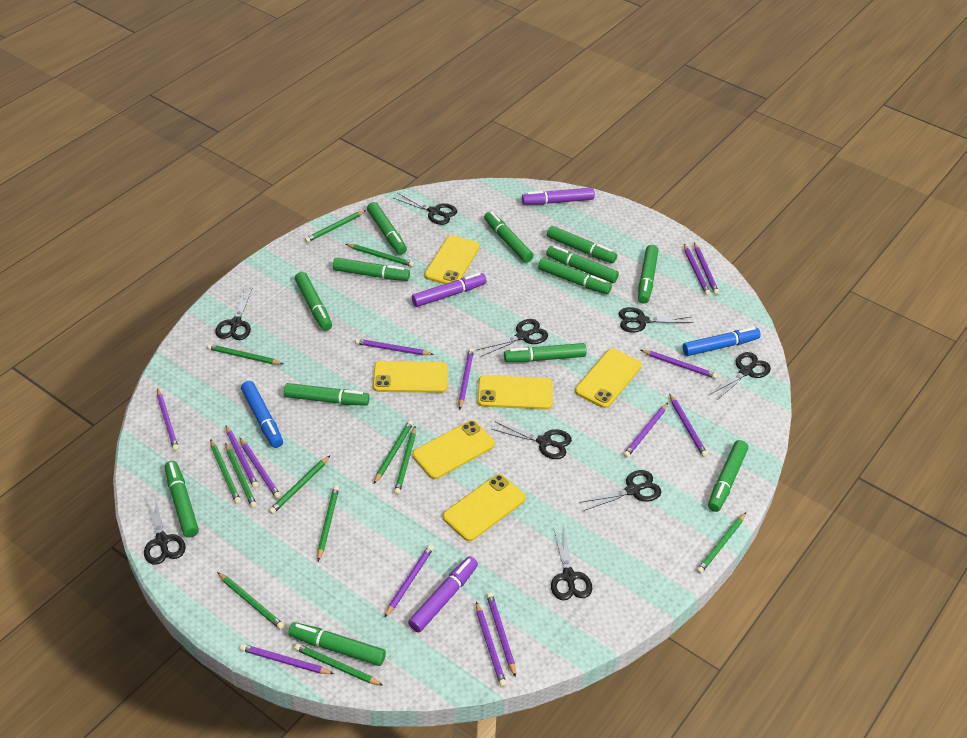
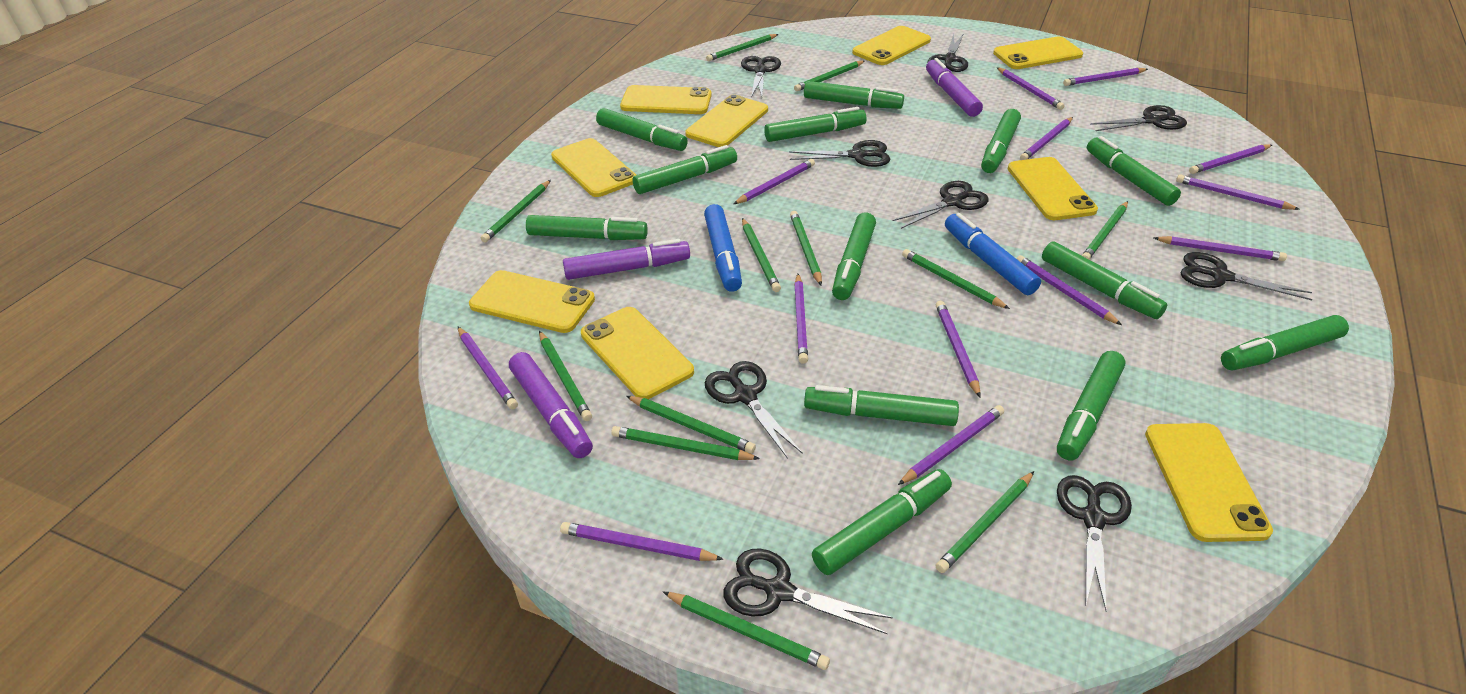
purple pencil: [157,388,179,451] [226,425,258,488] [240,438,281,499] [240,644,334,674] [355,339,434,355] [384,545,434,618] [458,348,474,410] [476,602,507,687] [486,592,516,678] [623,403,668,458] [641,350,718,379] [670,394,708,457] [684,244,710,295] [694,243,719,295] = 14 -> [458,327,518,410] [560,522,724,561] [734,159,815,204] [794,274,808,364] [898,405,1004,485] [936,301,981,398] [997,67,1065,110] [1016,255,1122,325] [1020,117,1073,160] [1063,68,1148,86] [1154,236,1287,261] [1176,174,1300,210] [1189,144,1272,174] = 13
yellow phone: [373,361,448,393] [412,420,495,479] [424,235,480,284] [443,474,526,541] [477,375,553,410] [575,349,642,408] = 6 -> [469,270,595,333] [551,138,636,197] [581,307,694,399] [620,85,712,114] [685,94,768,147] [852,26,931,65] [993,36,1083,69] [1008,157,1098,220] [1145,423,1273,542] = 9

